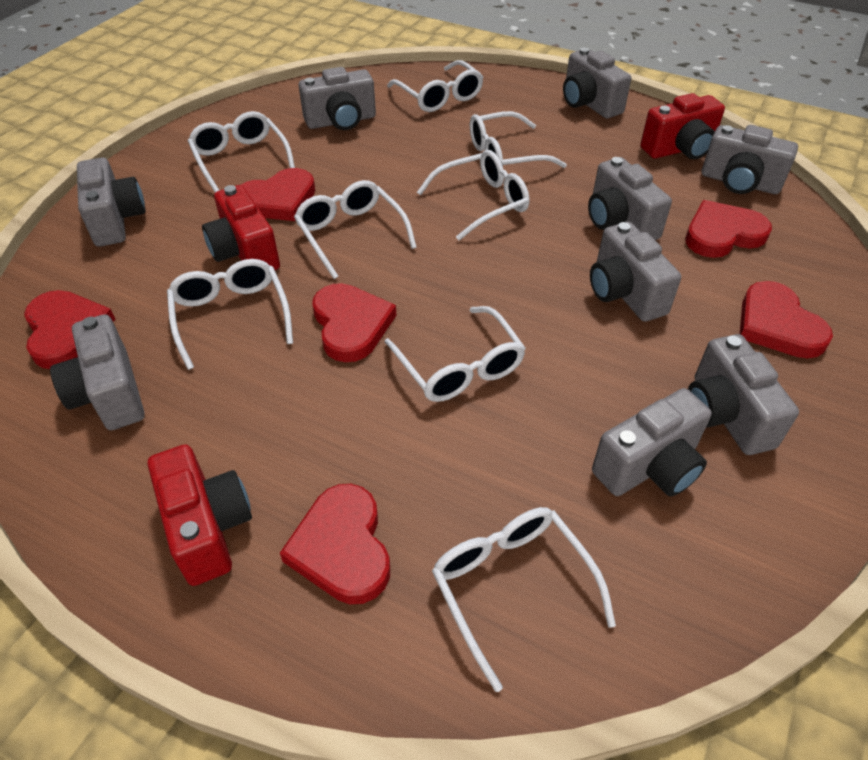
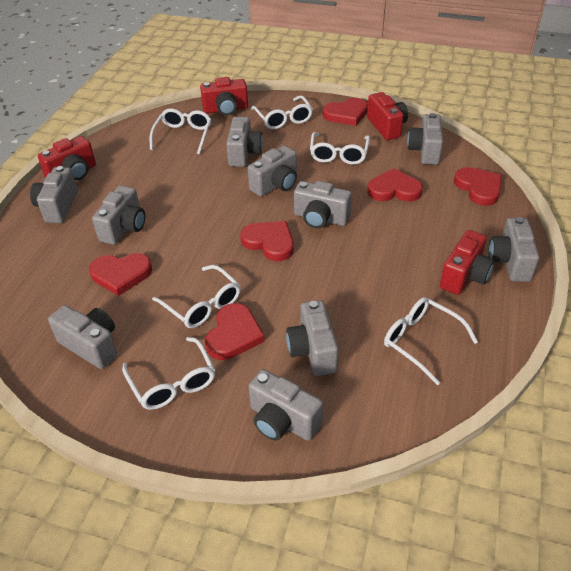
grey camera: [50,314,145,430] [77,157,146,247] [299,67,376,130] [563,47,631,118] [588,157,672,240] [590,222,681,322] [592,388,712,496] [688,334,799,455] [702,125,798,194] = 9 -> [30,166,78,223] [48,305,117,369] [92,185,145,245] [226,117,263,167] [248,145,297,196] [249,369,323,441] [286,300,338,376] [294,181,352,228] [407,113,443,165] [489,217,539,282] = 10
red camera: [148,444,252,586] [202,185,280,270] [640,93,725,159] = 3 -> [38,136,96,180] [200,77,248,116] [367,92,408,140] [440,230,495,295] = 4
white glasses: [167,259,293,370] [188,111,295,192] [294,180,417,279] [384,306,526,402] [387,60,483,112] [417,150,529,241] [432,507,616,692] [470,111,567,168] = 8 -> [122,337,215,410] [150,108,211,154] [152,265,241,328] [251,95,313,129] [310,132,370,165] [384,297,478,385] = 6

